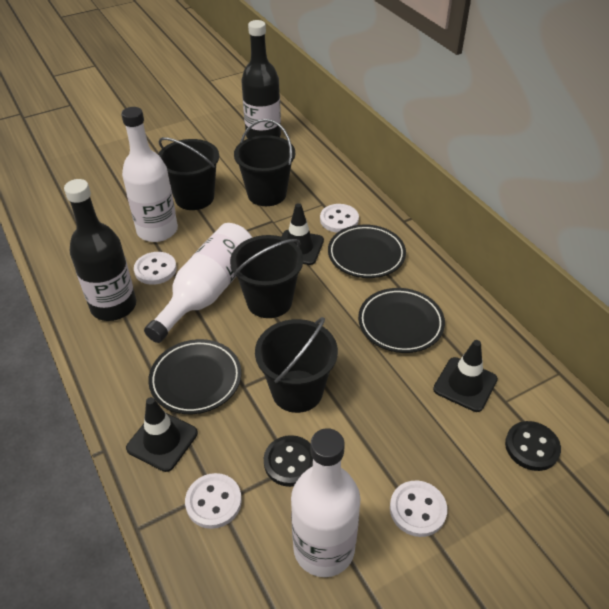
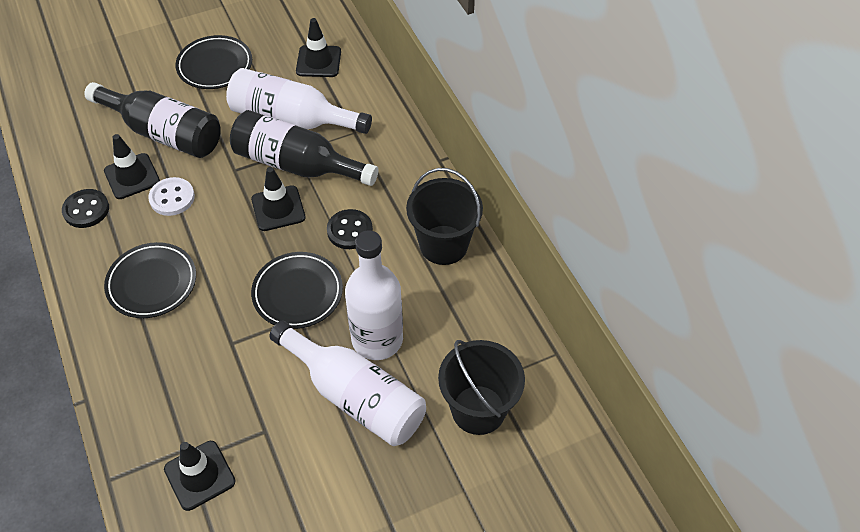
black bucket: [158,137,219,210] [230,235,303,318] [234,119,295,206] [255,317,338,413] = 4 -> [406,168,483,265] [438,340,525,435] = 2
black traffic cone: [126,397,198,472] [281,203,324,265] [433,340,498,412] = 3 -> [104,134,160,199] [164,441,236,511] [251,167,305,231] [296,18,341,77] = 4
white button: [134,252,177,285] [185,473,242,529] [320,204,359,233] [390,481,447,537] = 4 -> [148,177,195,216] = 1

